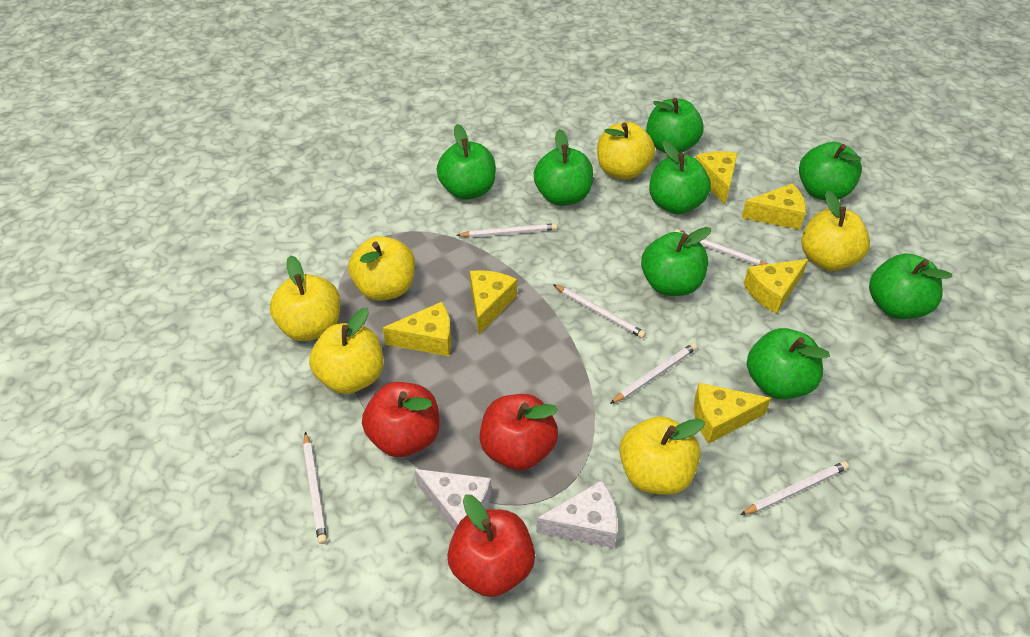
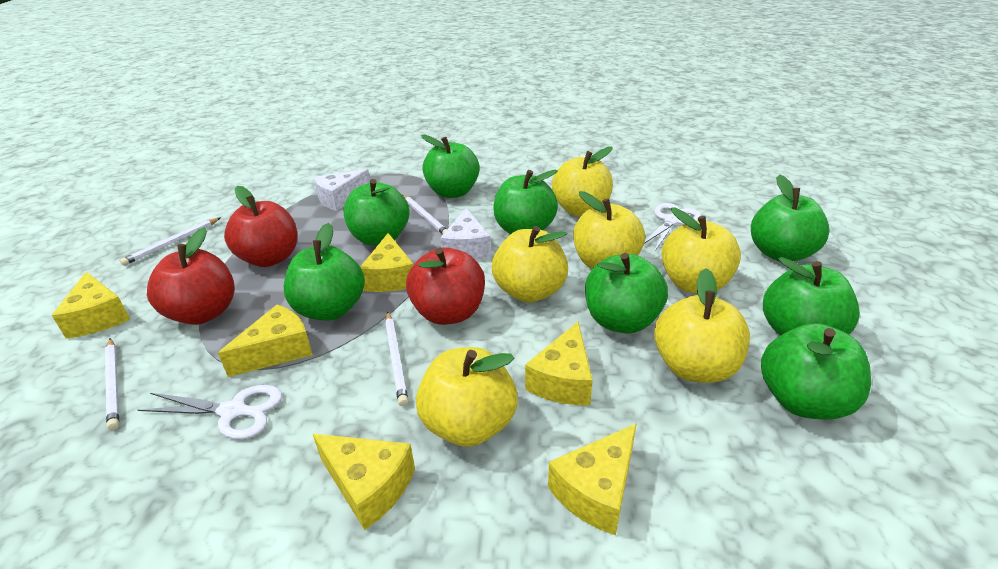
white pencil: [303,432,327,544] [456,223,557,237] [553,284,646,338] [610,343,697,404] [674,229,767,266] [740,461,849,515] = 6 -> [105,338,119,430] [120,217,221,266] [385,311,408,406] [403,195,447,234] = 4
white scissors: none = 0 -> [138,385,282,439] [644,203,701,251] = 2

